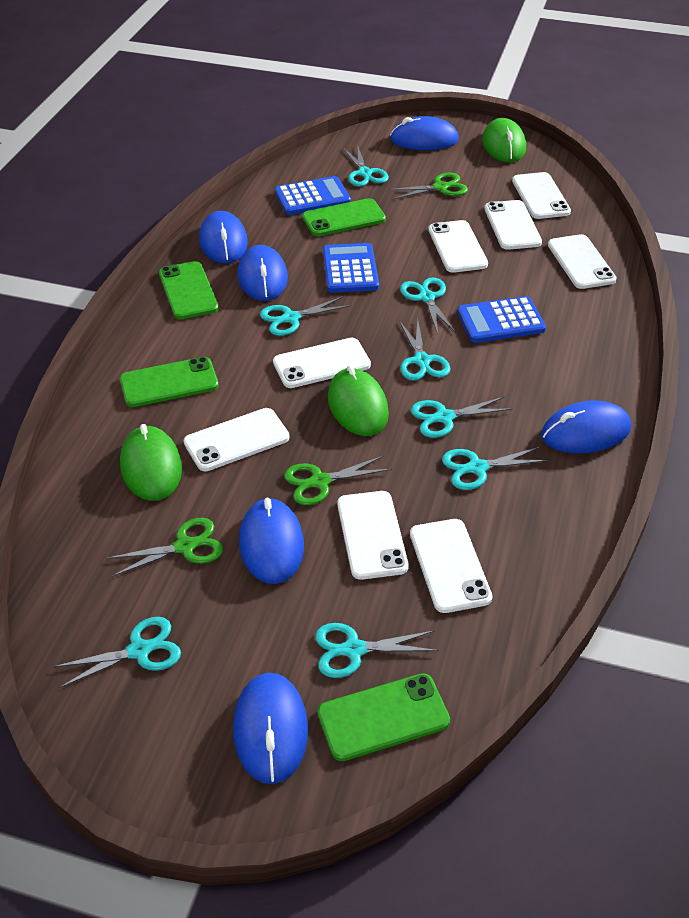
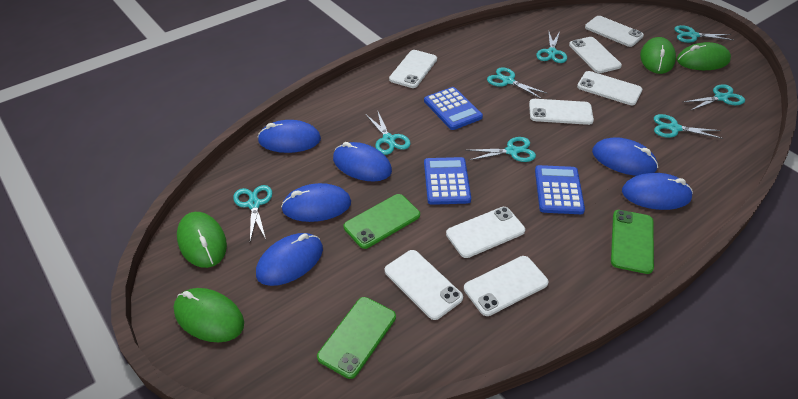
green mouse: [120,424,182,501] [328,365,389,436] [482,118,526,162] = 3 -> [173,288,244,342] [177,212,227,268] [640,37,676,74] [677,42,731,70] = 4
green phone: [120,357,219,407] [159,261,219,319] [302,198,386,236] [317,673,450,761] = 4 -> [317,297,396,379] [344,194,420,249] [611,210,654,274] = 3
green scissors: [107,518,223,577] [284,456,392,505] [388,173,468,199] = 3 -> none = 0

